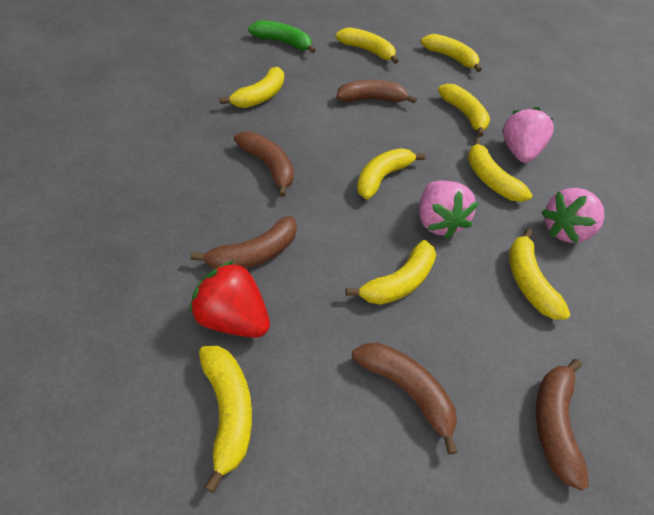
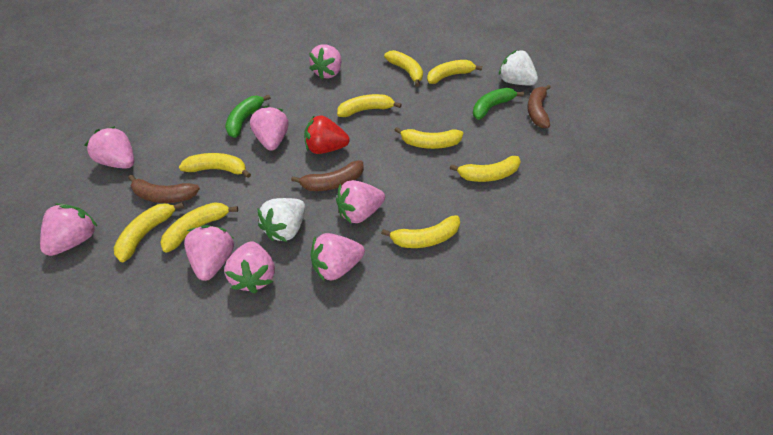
brown banana: [190,216,297,269] [234,131,294,197] [337,80,417,104] [352,343,458,455] [536,359,588,491] = 5 -> [128,175,200,203] [291,160,364,191] [527,85,551,128] = 3
green banana: [248,20,316,53] = 1 -> [225,95,271,138] [473,88,524,120] = 2
pink strawberry: [420,181,479,239] [503,107,554,163] [542,188,604,243] = 3 -> [40,203,97,256] [85,126,134,168] [184,225,234,281] [224,241,275,293] [250,106,288,151] [309,44,341,79] [311,233,365,282] [336,180,385,223] = 8
white strawberry: none = 0 -> [257,198,305,242] [499,50,538,85] = 2

